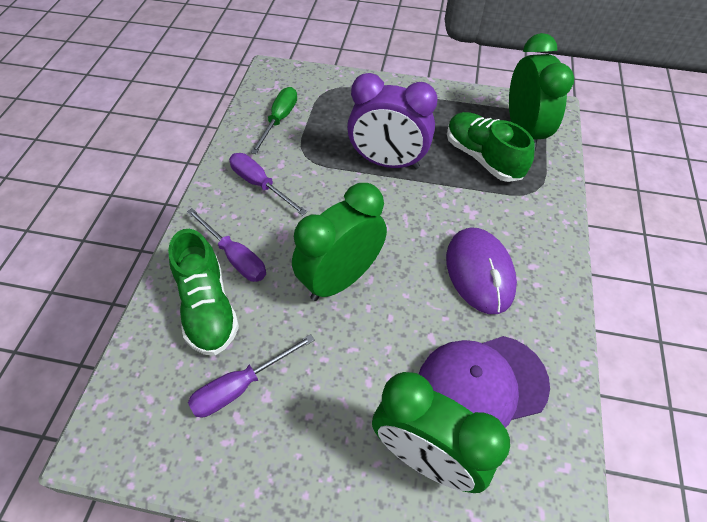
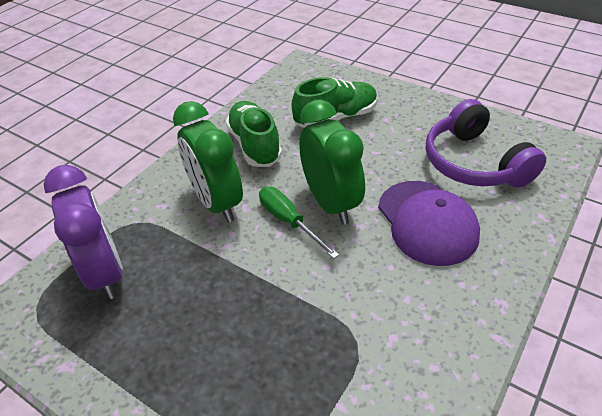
green clock: [292,183,387,301] [372,372,510,493] [509,33,574,151] = 3 -> [173,101,243,223] [299,99,365,225] = 2
purple headphones: none = 0 -> [426,99,546,188] = 1
purple mouse: [446,228,517,314] = 1 -> none = 0
purple screwdriver: [187,208,266,282] [188,334,315,417] [229,153,307,216] = 3 -> none = 0

